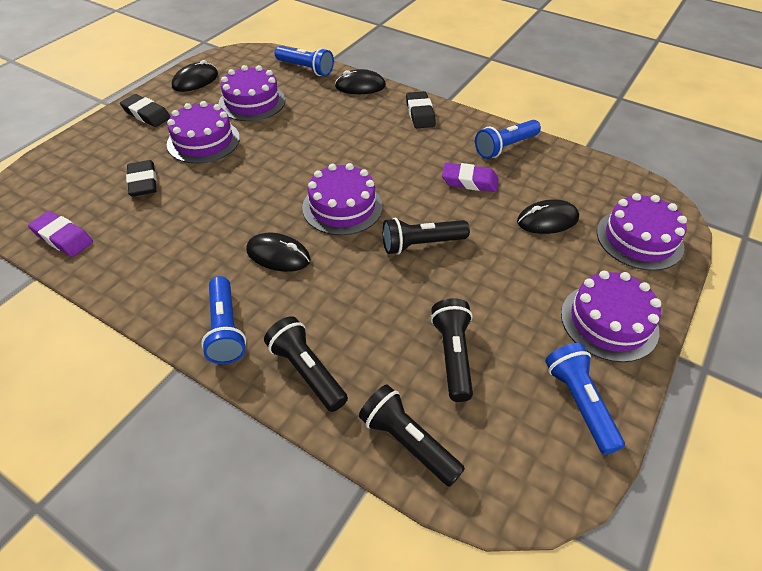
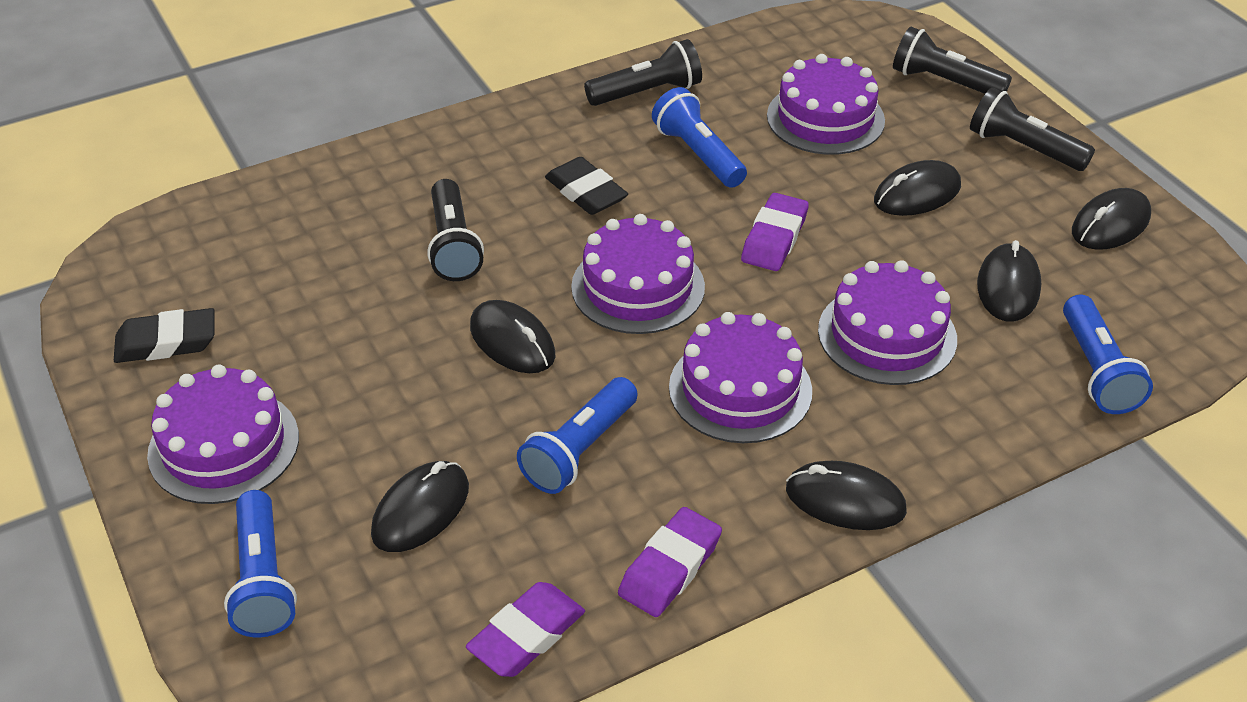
black eraser: [120,94,171,127] [126,160,157,197] [406,91,436,128] = 3 -> [114,308,215,363] [545,157,628,215] = 2
black mouse: [172,60,218,92] [246,233,311,272] [335,69,386,94] [517,199,579,234] = 4 -> [371,461,469,552] [470,300,556,373] [786,461,907,530] [874,160,961,216] [977,240,1041,321] [1072,188,1151,250] = 6
purple eraser: [28,211,93,257] [442,162,498,192] = 2 -> [466,582,585,677] [618,507,722,617] [741,193,809,271] = 3

